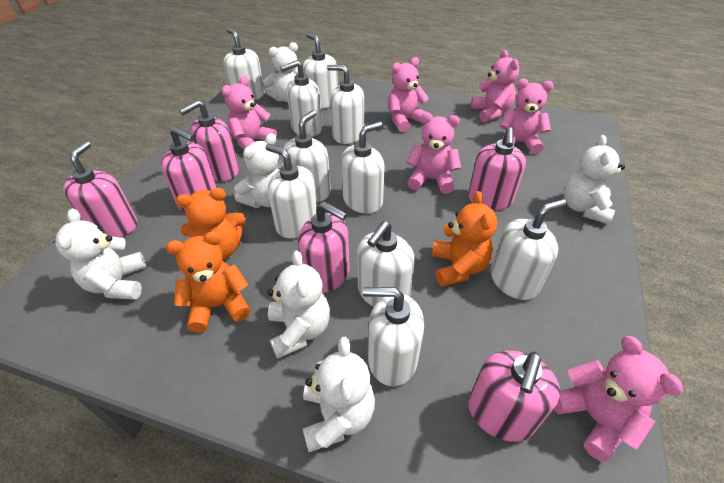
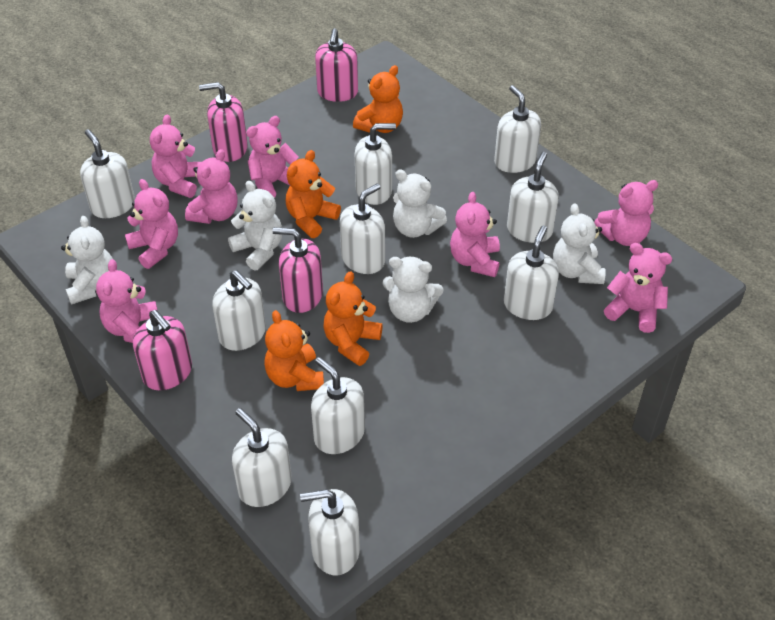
orange teddy bear: [166,231,251,333] [176,188,246,260] [432,191,497,287] = 3 -> [264,310,324,391] [286,150,341,238] [323,271,383,366] [353,65,403,133] = 4
pink soap dispenser: [63,141,137,237] [161,127,217,212] [179,100,239,182] [298,201,350,293] [468,127,526,210] [468,351,560,442] = 6 -> [133,310,192,390] [199,82,248,162] [272,227,323,313] [315,28,358,102] = 4
pink teddy bear: [222,76,277,150] [388,57,429,132] [406,113,461,194] [471,50,519,123] [500,79,554,154] [554,336,683,462] = 6 -> [96,259,158,343] [125,179,178,269] [150,115,201,198] [185,149,238,224] [246,116,298,198] [450,192,500,277] [594,180,658,246] [604,243,672,333] = 8
white teddy bear: [55,209,146,300] [234,133,283,208] [263,42,298,102] [267,250,330,359] [303,337,375,452] [564,135,625,224] = 6 -> [61,216,113,305] [228,181,282,270] [382,257,443,323] [393,169,447,238] [553,204,606,284] = 5

